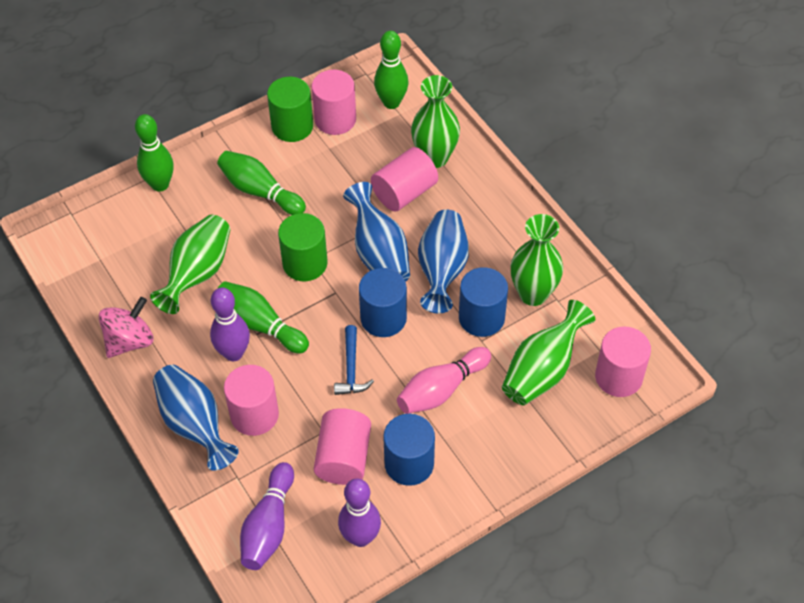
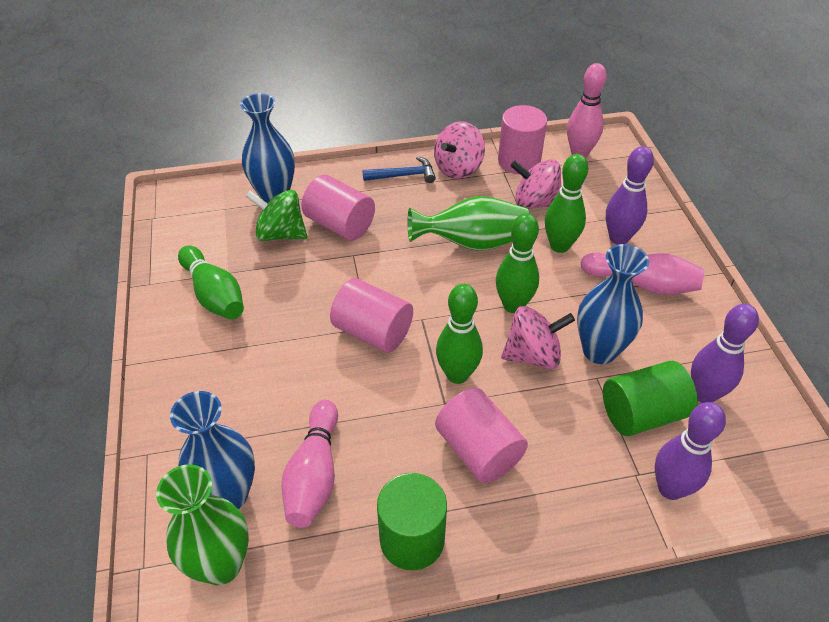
blue cylinder: [359,268,407,337] [383,414,435,486] [459,267,508,337] = 3 -> none = 0
green spinning top: none = 0 -> [245,190,307,241] = 1
green vase: [150,215,230,314] [411,75,460,168] [502,300,595,405] [511,214,563,306] = 4 -> [156,464,249,585] [407,196,529,251] = 2
pink bowling pin: [397,347,491,414] = 1 -> [281,400,338,528] [567,63,607,158] [581,252,705,295] = 3
pink cylinder: [224,365,279,436] [312,70,356,135] [314,408,371,485] [371,147,438,212] [595,327,651,397] = 5 -> [301,175,375,241] [330,278,413,353] [435,388,528,483] [498,105,547,174] = 4
pink spinning top: [99,297,153,358] = 1 -> [434,121,485,179] [501,306,575,369] [511,159,562,209] = 3

